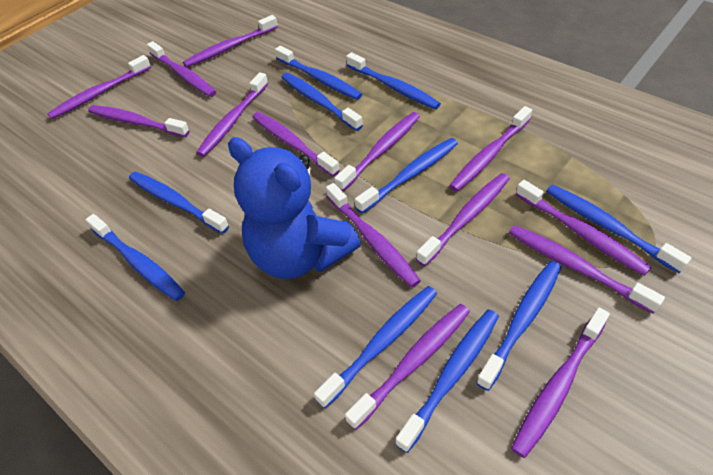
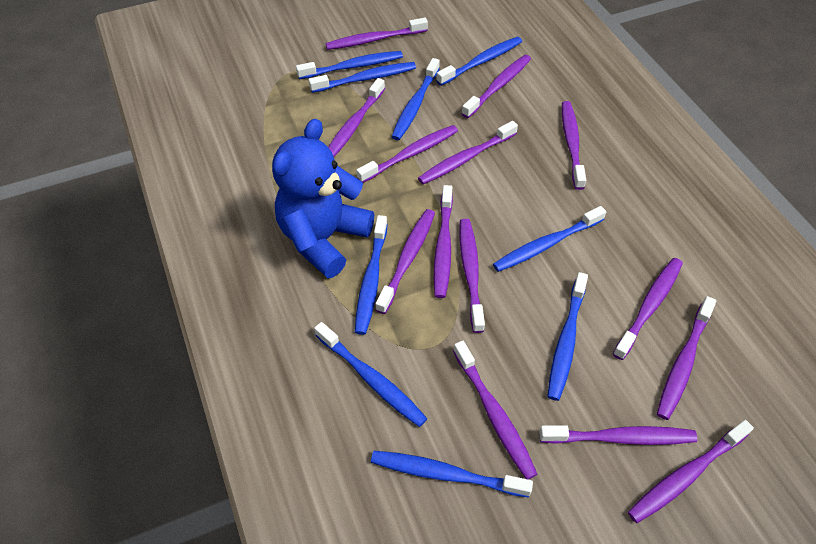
blue toothbrush: [86,214,185,301] [129,171,229,234] [275,46,362,100] [281,73,363,131] [314,286,437,408] [346,52,441,109] [355,138,458,213] [395,309,499,453] [476,261,561,391] [546,185,691,273] = 10 -> [296,51,403,79] [309,62,416,93] [314,322,428,427] [355,215,388,335] [371,451,533,498] [392,58,440,140] [436,37,522,86] [493,206,606,272] [547,272,588,401] = 9

